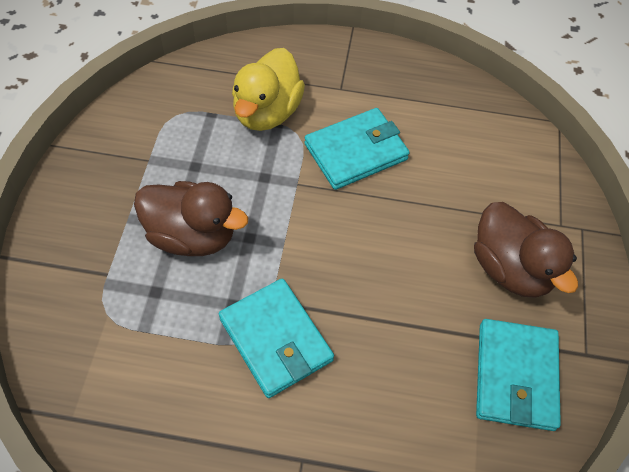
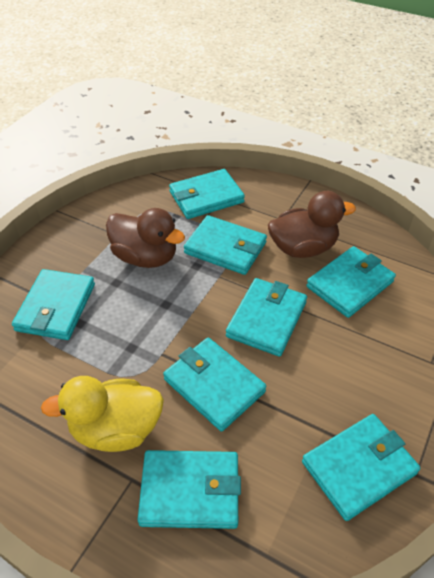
turquoise wallet: [219,278,334,398] [304,108,410,190] [476,319,561,431] = 3 -> [12,269,95,340] [137,450,241,529] [163,337,266,432] [169,169,245,219] [184,215,267,275] [226,278,307,357] [302,414,420,521] [306,246,396,318] = 8

